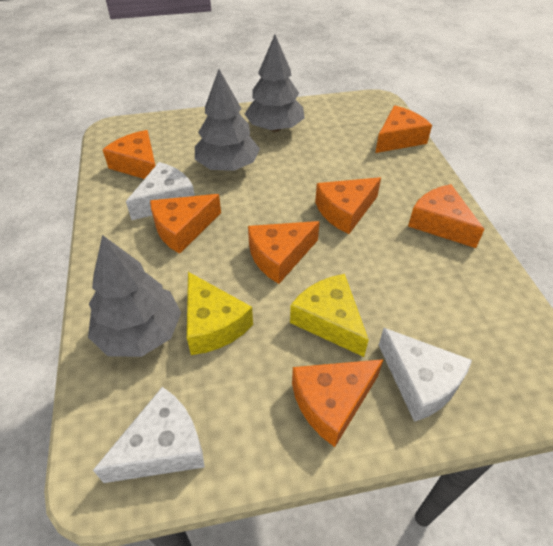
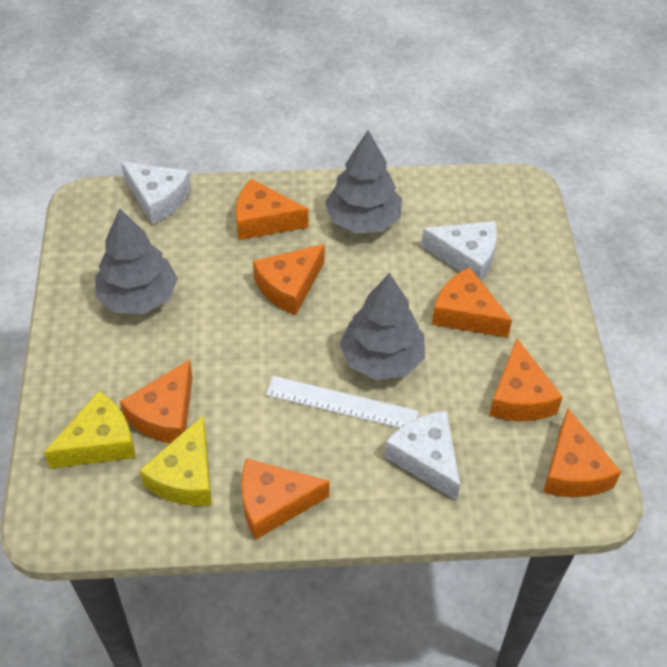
white ruler: none = 0 -> [266,376,419,428] = 1

